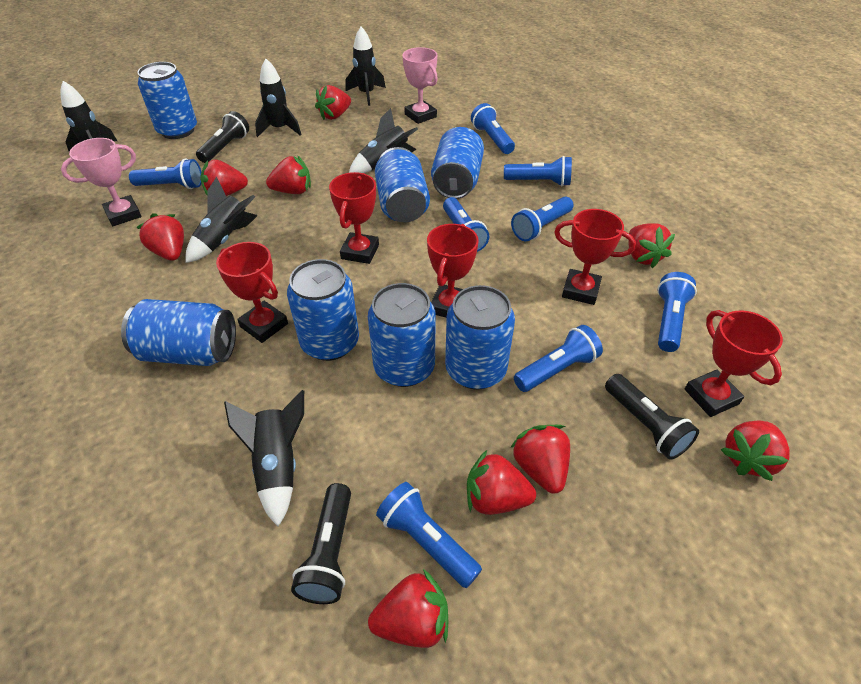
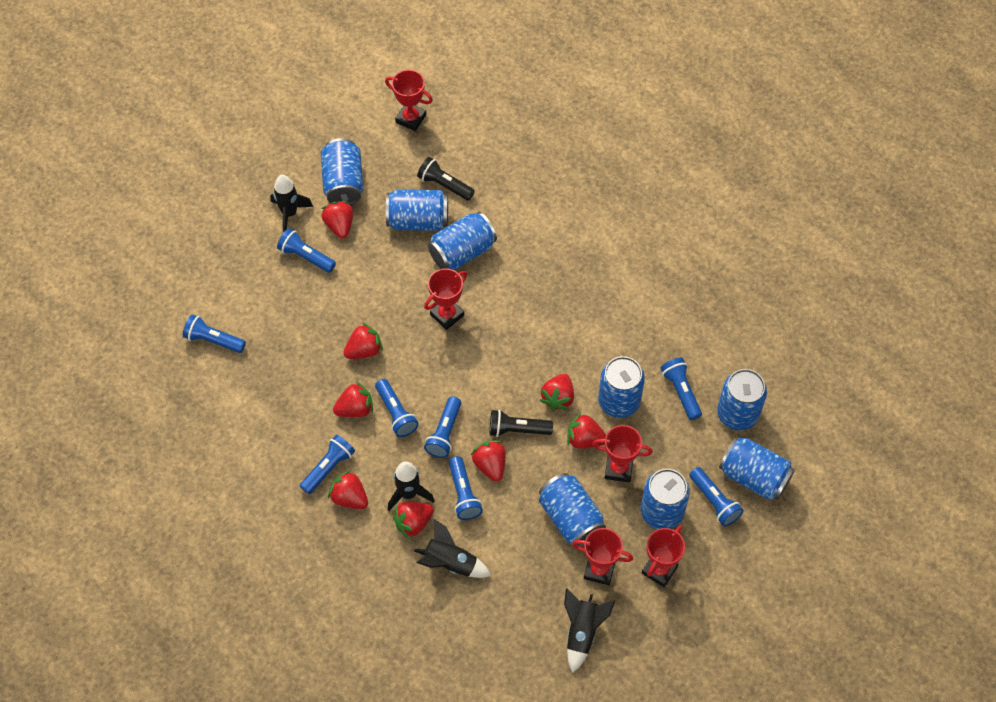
black flashlight: [196,111,249,163] [291,483,351,604] [605,374,699,460] = 3 -> [417,157,475,201] [490,410,553,437] = 2
black rocket: [60,81,117,152] [186,177,258,263] [224,390,304,527] [255,58,302,137] [345,27,386,106] [349,108,418,173] = 6 -> [270,175,313,232] [388,461,435,511] [414,519,491,578] [564,588,615,673] = 4
blue can: [121,299,236,366] [137,62,197,139] [287,259,359,361] [368,283,436,387] [375,147,430,223] [431,127,484,199] [445,285,515,390] = 7 -> [321,138,363,205] [386,189,448,231] [428,212,497,270] [539,473,606,547] [598,356,645,418] [640,469,690,529] [717,369,767,430] [719,436,795,500] = 8
pink trophy: [61,138,142,226] [402,47,438,124] = 2 -> none = 0
red strawberry: [136,213,184,261] [201,159,248,196] [266,155,311,194] [315,85,351,120] [368,569,448,648] [467,450,536,515] [510,425,570,494] [628,223,675,268] [721,421,790,481] = 9 -> [321,201,353,239] [328,470,368,509] [333,381,373,417] [343,322,383,359] [393,502,434,539] [471,441,506,482] [540,374,574,411] [567,413,606,449] = 8

